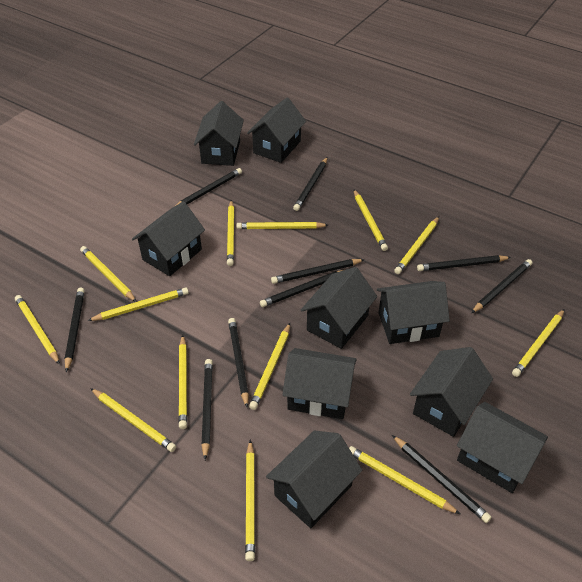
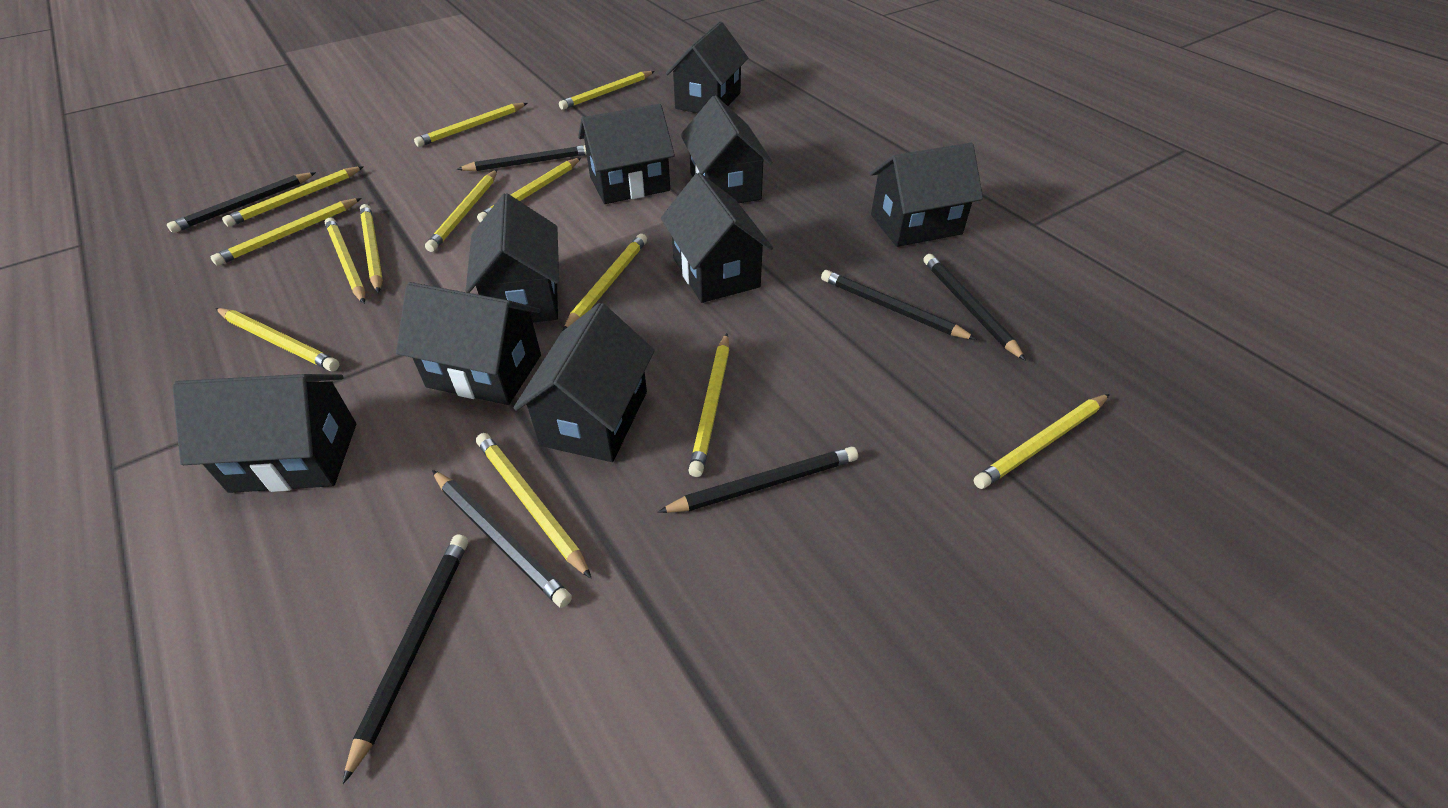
black pencil: [64,288,85,372] [174,168,242,207] [201,359,213,460] [228,318,249,408] [260,270,343,307] [271,259,365,284] [293,158,327,211] [392,435,491,523] [417,255,511,271] [471,259,532,313] = 10 -> [167,172,316,233] [342,534,468,784] [432,470,572,608] [456,145,587,171] [658,447,858,513] [821,270,977,340] [923,254,1026,361] = 7

